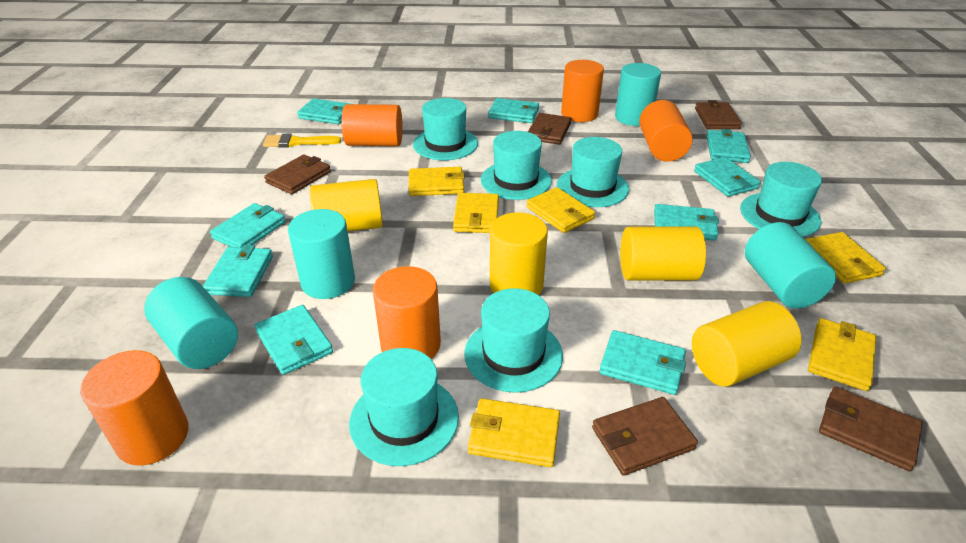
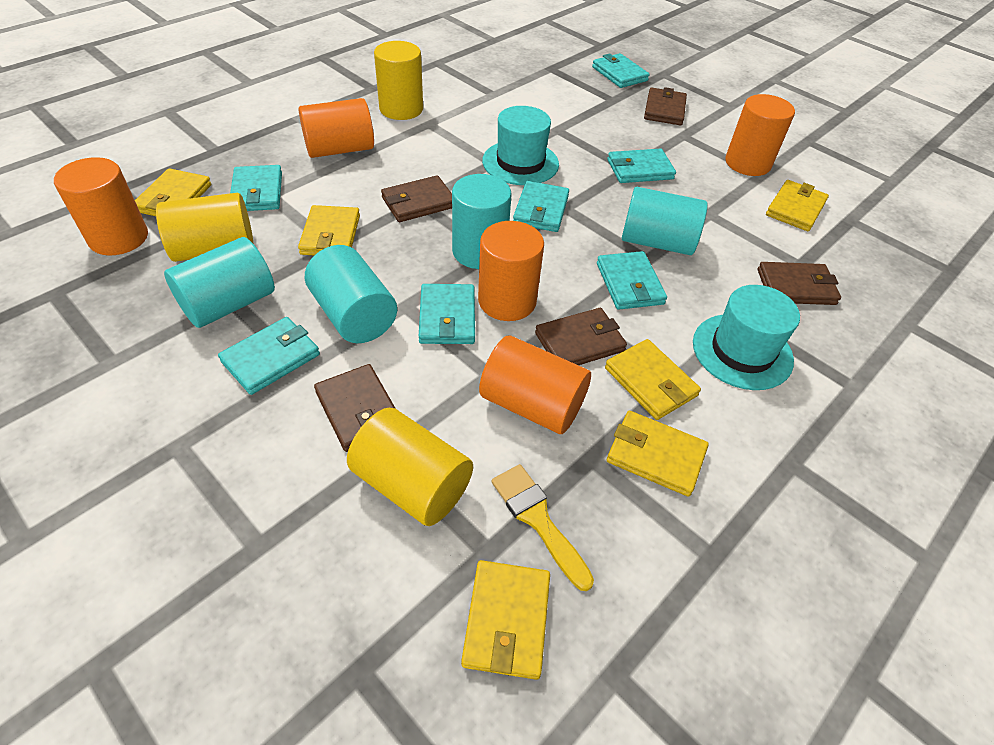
turquoise hat: [349,348,459,466] [413,98,478,160] [464,288,563,393] [481,131,552,200] [557,137,629,207] [740,162,822,237] = 6 -> [482,106,559,185] [693,285,800,390] = 2
turquoise wallet: [203,245,273,297] [210,203,286,247] [255,305,333,375] [297,99,350,124] [488,98,539,123] [599,330,686,395] [654,204,719,240] [694,157,761,197] [707,129,751,163] = 9 -> [218,317,320,395] [230,165,282,211] [419,284,475,344] [513,181,569,232] [592,53,650,88] [597,251,667,310] [607,149,676,183] = 7
yellow cylinder: [310,179,383,231] [490,212,548,295] [620,226,706,281] [692,301,802,387] = 4 -> [156,193,253,262] [347,408,473,526] [374,41,423,120] = 3

